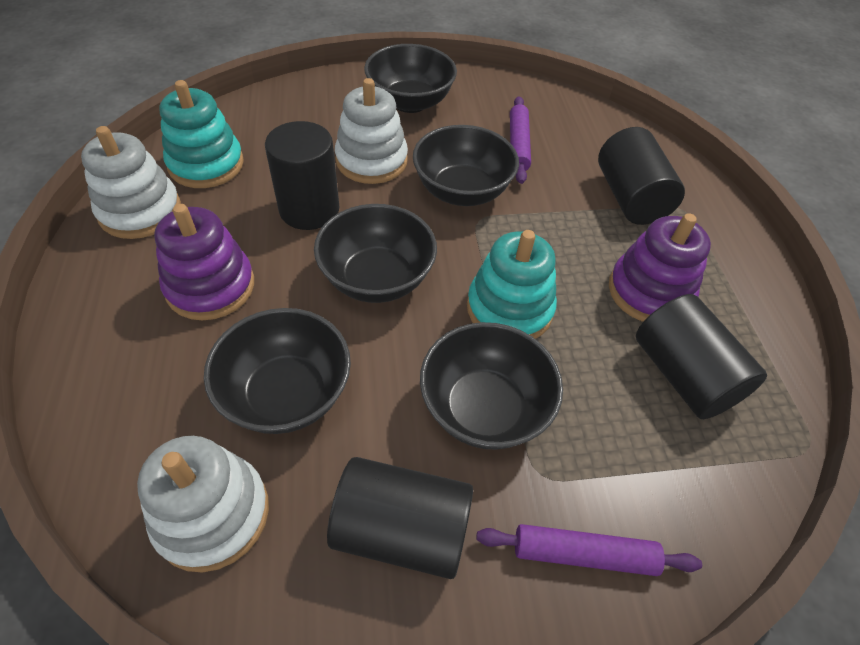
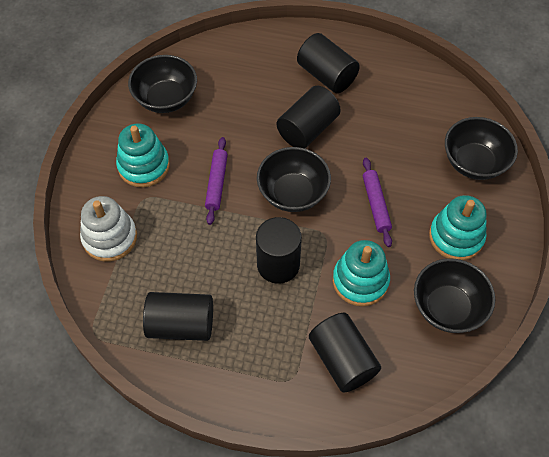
black bowl: [204,308,351,434] [314,204,437,303] [364,44,457,113] [413,125,519,206] [420,322,563,450] = 5 -> [128,55,197,113] [257,147,331,212] [414,258,495,333] [445,117,518,180] = 4
black cylinder: [265,121,339,230] [327,457,473,579] [598,127,685,225] [636,294,767,419] = 4 -> [143,292,213,341] [256,217,302,284] [277,86,341,148] [297,33,360,93] [309,313,381,392] = 5
purple stacking toy: [154,204,254,320] [609,213,711,322] = 2 -> none = 0
turquoise stacking toy: [159,80,244,188] [467,230,557,339] = 2 -> [116,123,170,187] [333,240,390,306] [429,195,487,260] = 3
white stacking toy: [81,126,181,239] [137,436,269,573] [335,78,408,184] = 3 -> [80,196,137,262] = 1

